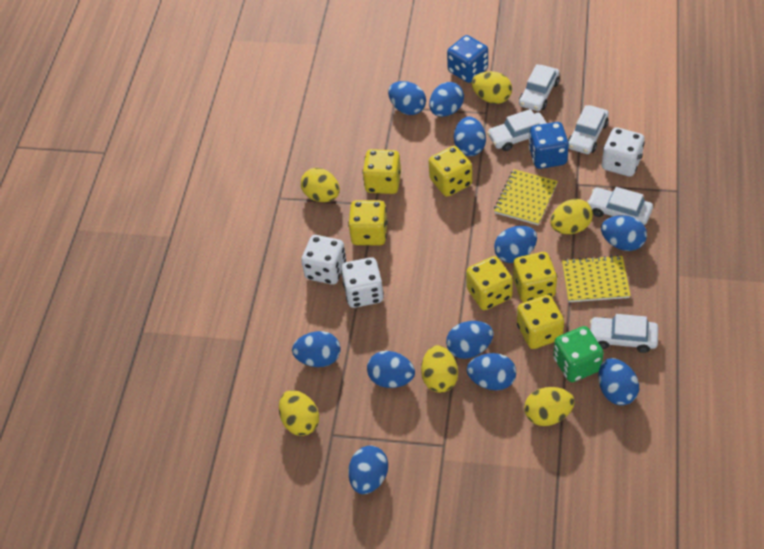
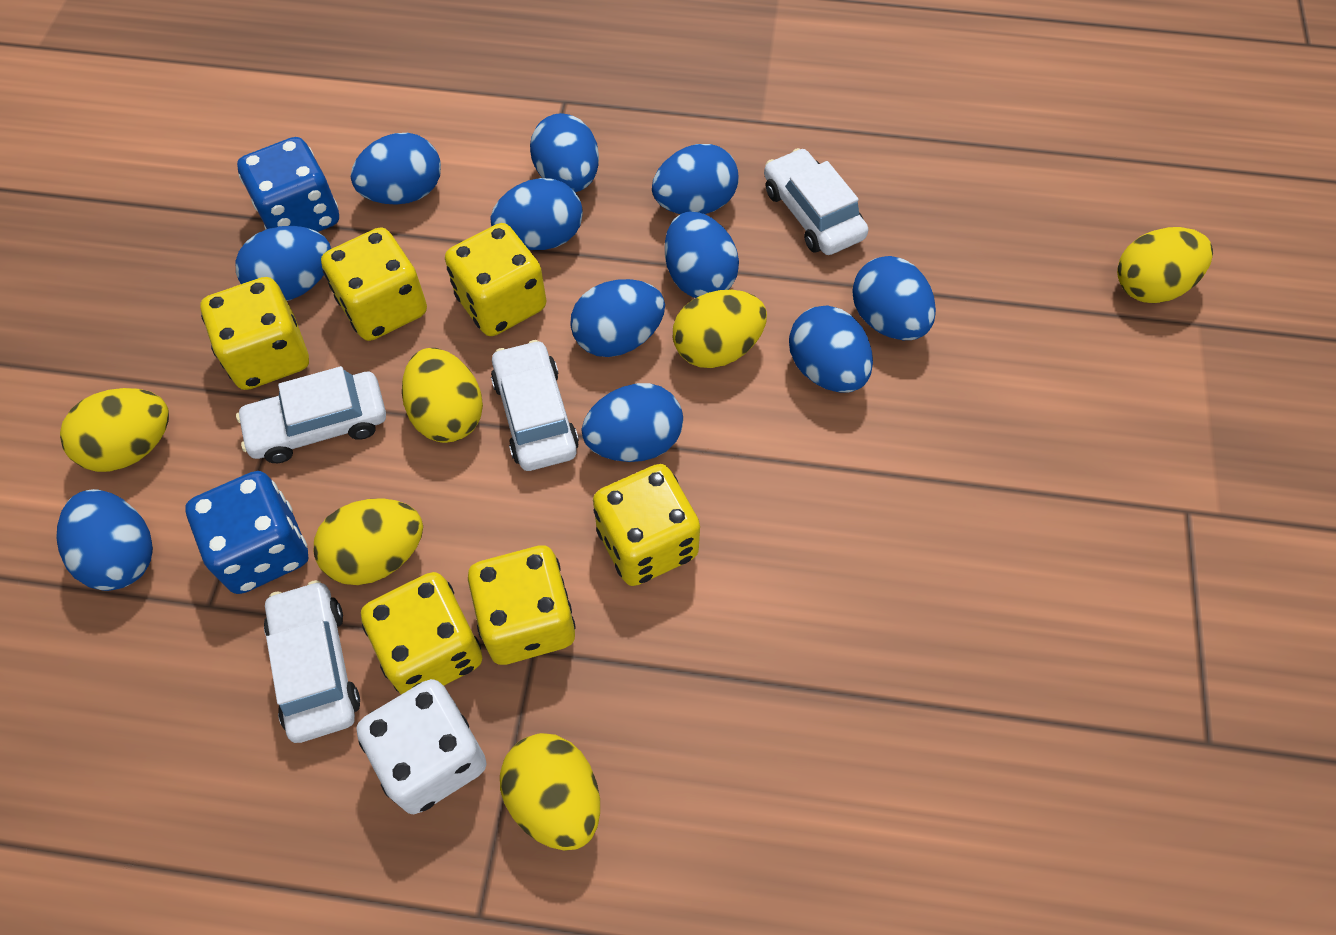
green dice: [553,326,604,382] = 1 -> none = 0
white car: [487,109,547,151] [519,64,559,111] [568,105,609,154] [587,187,653,225] [590,314,658,353] = 5 -> [236,366,386,463] [264,580,360,743] [491,340,579,471] [764,148,868,255] = 4
white dice: [301,235,346,285] [341,257,384,308] [602,127,645,177] = 3 -> [356,679,487,814] = 1
yellow notebook: [494,169,558,225] [562,255,631,302] = 2 -> none = 0

